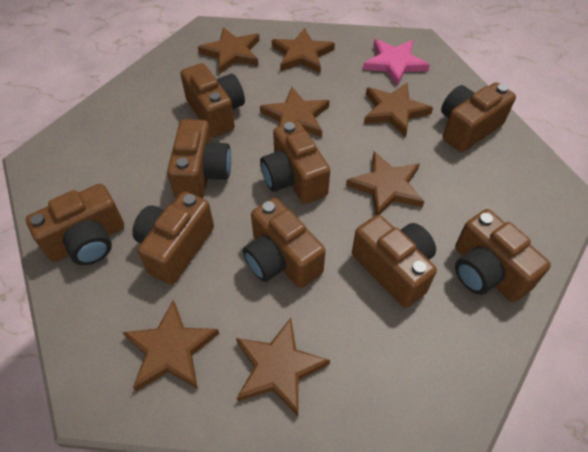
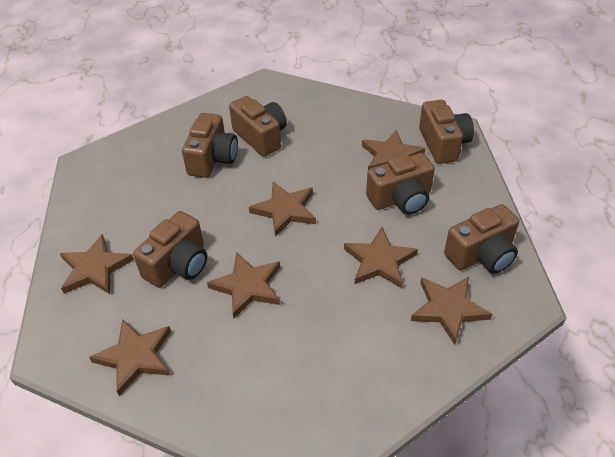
brown camera: [26,184,124,265] [132,192,214,285] [167,119,231,198] [181,63,245,137] [243,198,326,288] [260,121,330,204] [352,215,437,308] [441,82,516,152] [455,209,551,302] = 9 -> [133,211,207,288] [182,113,238,178] [229,96,287,157] [366,153,435,215] [419,100,474,164] [444,204,519,274] = 6
pink star: [363,39,430,86] = 1 -> none = 0

